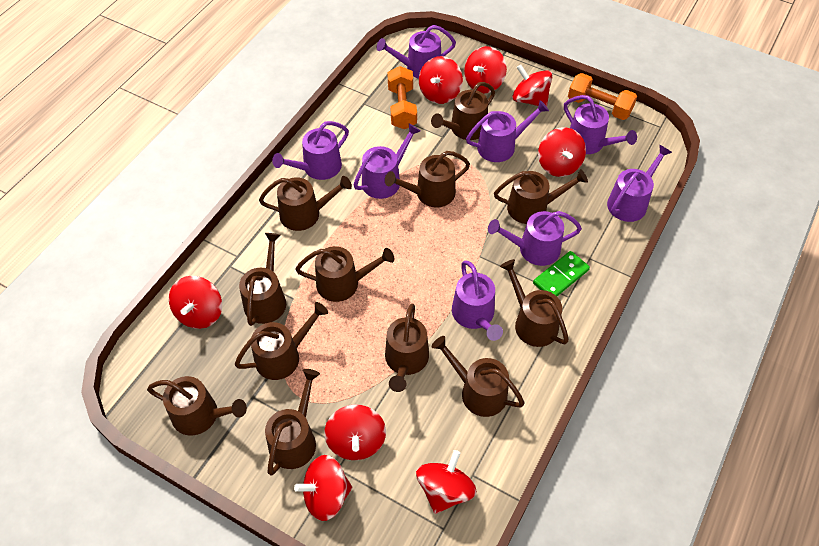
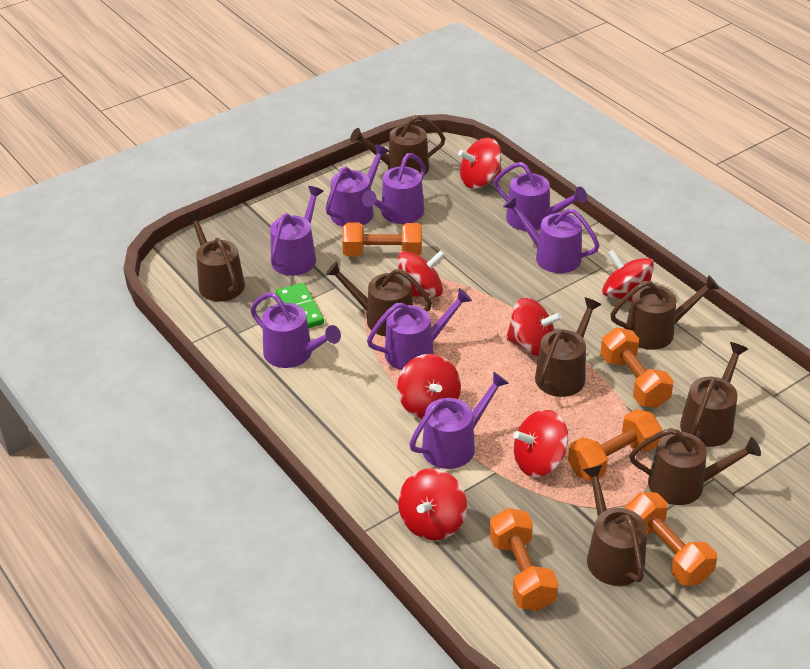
brown watering can: [147,376,247,436] [235,302,328,380] [239,233,286,326] [259,176,352,231] [265,369,320,476] [295,246,394,302] [385,151,470,208] [385,304,429,392] [431,82,495,140] [432,336,525,417] [494,169,588,224] [500,259,569,347] = 12 -> [185,211,245,302] [326,261,432,336] [350,115,446,174] [535,297,602,397] [583,465,647,586] [610,275,720,350] [629,428,761,505] [680,342,748,447] = 8
orange dumbbell: [387,66,417,129] [568,73,637,120] = 2 -> [342,223,422,256] [489,508,558,611] [568,409,662,481] [600,327,674,408] [625,492,717,586] = 5
red spinning top: [169,276,222,329] [294,455,352,521] [324,404,386,460] [416,450,477,514] [419,56,463,104] [464,46,507,94] [512,65,553,107] [538,127,586,177] = 8 -> [397,354,461,419] [398,250,445,297] [398,468,467,540] [458,138,502,189] [506,298,562,357] [513,410,568,477] [602,250,654,302] = 7

